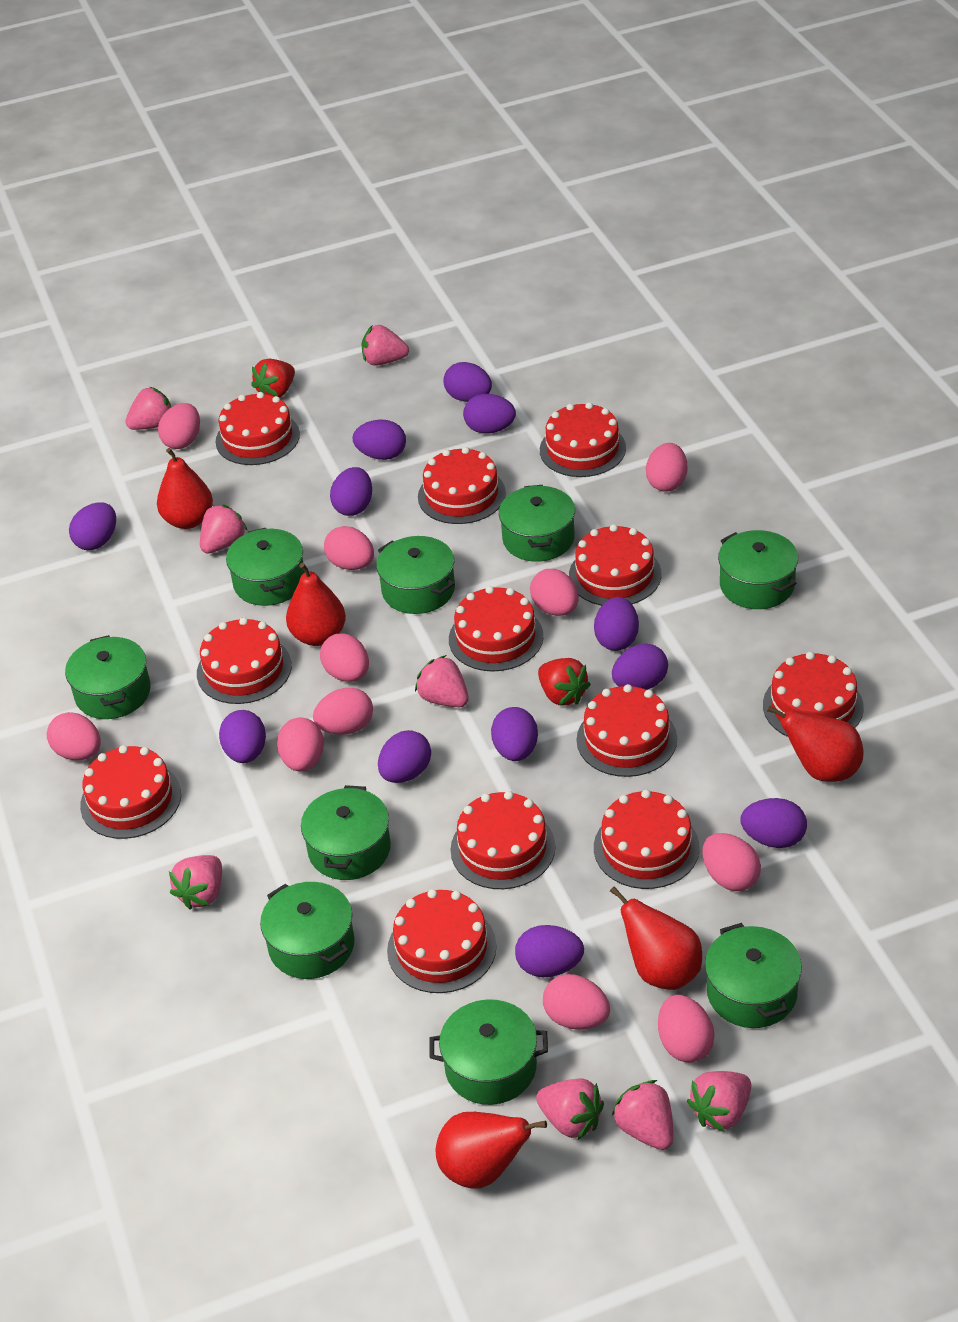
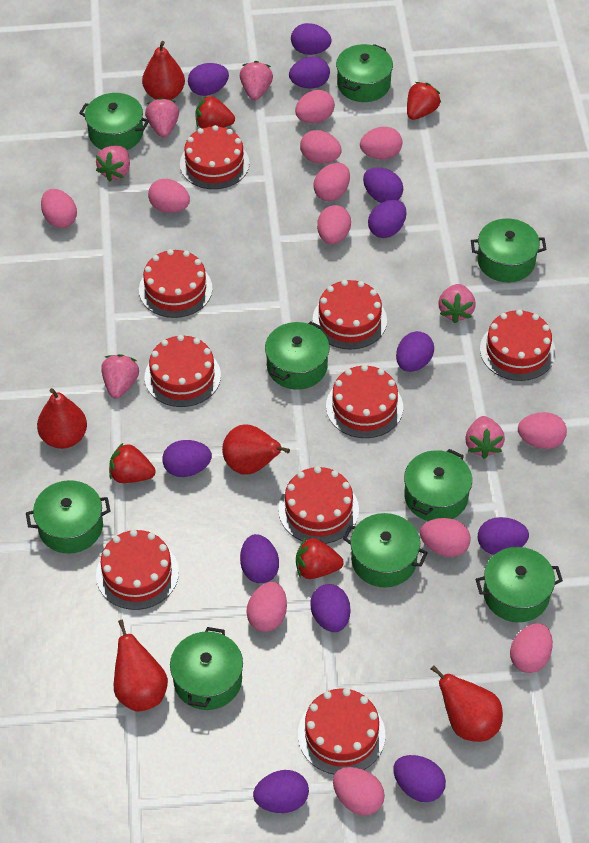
pink egg: [47,712,101,760] [158,403,200,449] [277,718,324,771] [313,688,373,735] [320,633,369,682] [324,526,374,570] [530,569,579,616] [543,974,610,1030] [646,443,687,491] [658,995,715,1063] [702,833,761,891] = 11 -> [41,189,77,228] [148,179,190,213] [246,582,287,632] [295,90,335,123] [300,130,342,163] [313,163,350,201] [317,205,351,244] [333,767,385,815] [360,127,402,159] [420,518,471,557] [510,623,553,673] [518,412,567,449] = 12
pink strawberry: [125,387,171,430] [169,855,222,909] [200,505,248,553] [362,325,409,366] [415,655,469,707] [536,1079,604,1140] [612,1080,673,1150] [687,1071,751,1132] = 8 -> [96,146,130,181] [101,354,139,399] [145,97,179,138] [240,61,273,100] [438,284,476,323] [465,416,505,459] = 6
red cake: [80,745,181,839] [197,617,292,704] [216,392,300,465] [387,889,497,993] [418,447,506,524] [449,586,543,672] [451,791,555,889] [540,402,626,477] [569,524,661,606] [577,684,677,777] [594,790,700,889] [763,652,864,737] = 12 -> [96,529,179,610] [139,249,213,318] [145,335,221,407] [180,125,250,189] [278,466,359,544] [298,688,385,775] [312,280,387,350] [326,365,403,438] [480,309,556,381] = 9
red strawberry: [251,359,295,398] [538,658,591,706] = 2 -> [109,442,156,483] [196,95,235,128] [296,538,344,579] [407,82,441,120] = 4

